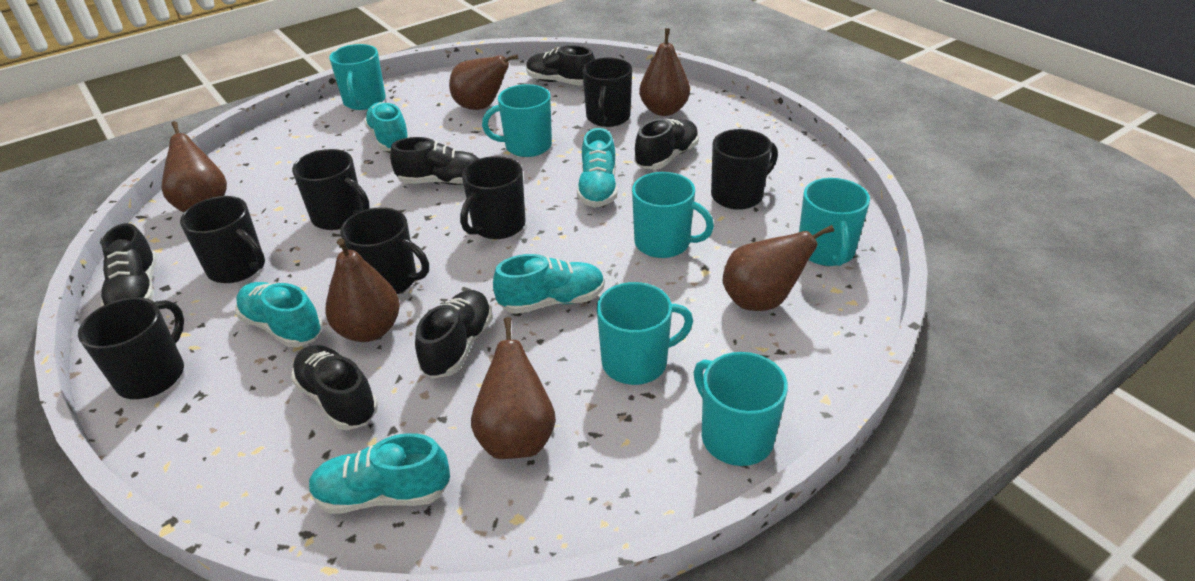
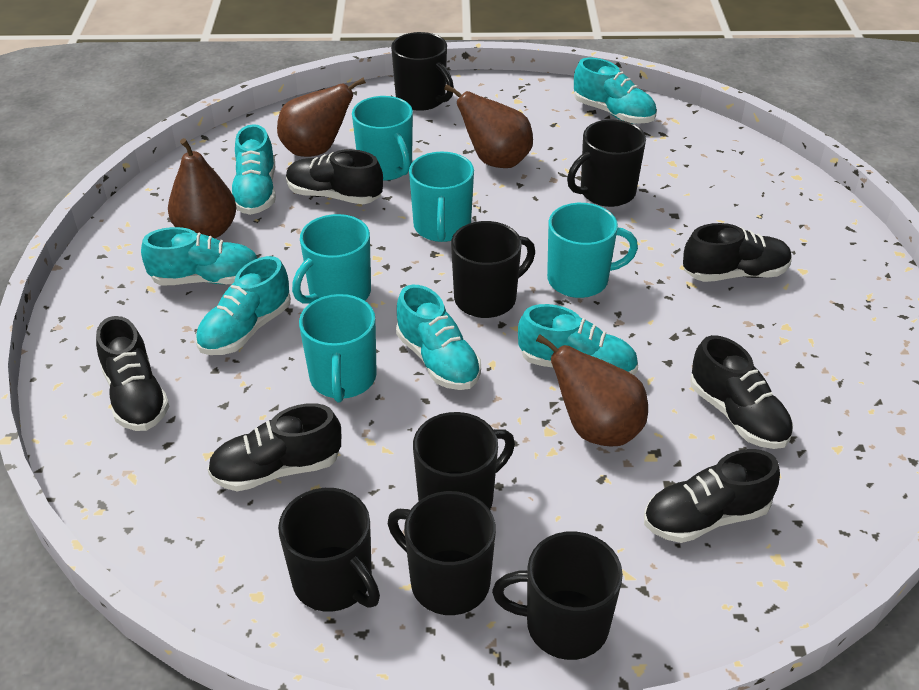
brown pear: [162,121,227,212] [326,238,400,342] [449,54,518,110] [471,317,556,459] [639,28,690,116] [723,225,834,311] = 6 -> [168,138,237,238] [277,77,366,157] [444,84,533,168] [536,334,648,447] = 4
turquoise mug: [329,44,386,110] [482,84,552,157] [597,282,693,385] [632,172,714,258] [694,352,788,466] [799,178,870,266] = 6 -> [292,214,371,304] [299,294,377,402] [352,96,413,181] [409,152,474,242] [547,203,638,298] = 5
turquoise shoe: [236,282,323,347] [309,433,450,514] [364,102,409,151] [493,254,605,314] [577,128,618,207] = 5 -> [141,227,258,285] [196,256,291,355] [231,124,276,215] [396,285,481,390] [518,304,638,375] [574,57,657,124] = 6

